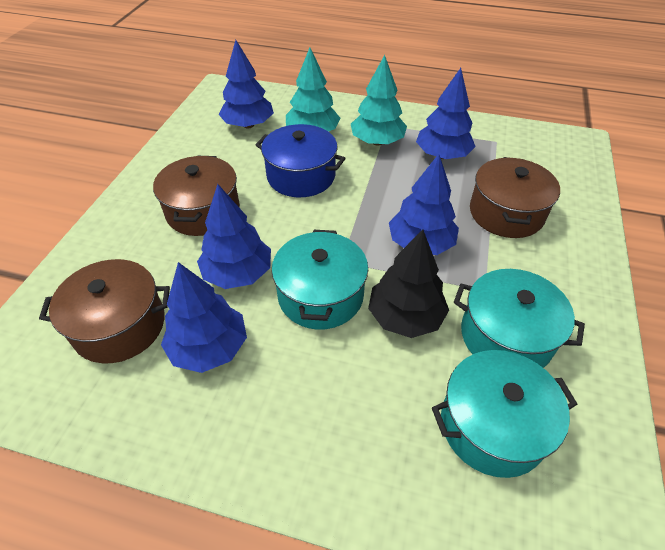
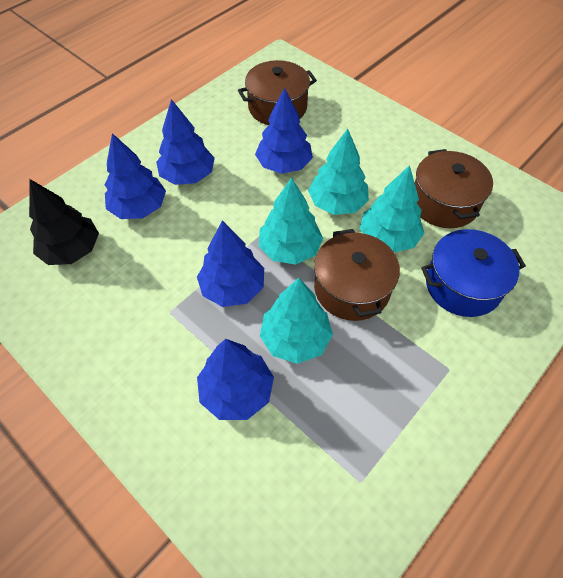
turquoise pot: [272,230,368,330] [432,350,577,478] [454,269,585,368] = 3 -> none = 0
turquoise tree: [286,48,341,131] [351,55,407,145] = 2 -> [259,177,323,265] [260,278,333,364] [308,128,369,215] [360,165,424,252] = 4

